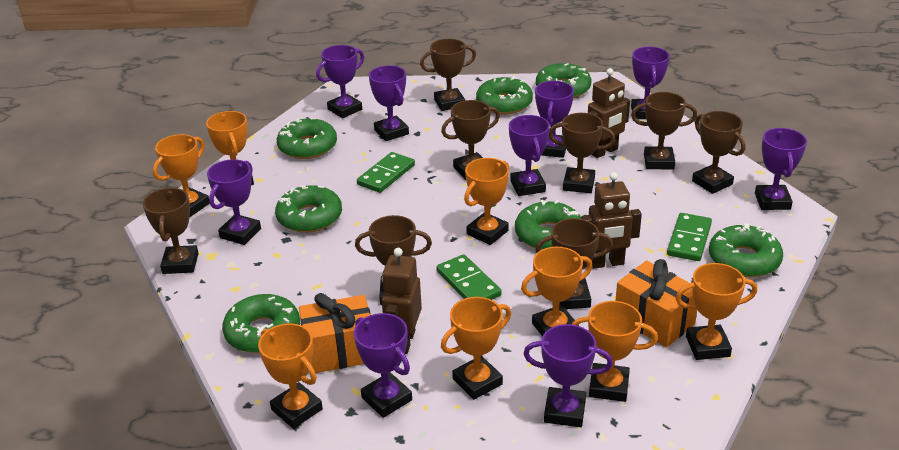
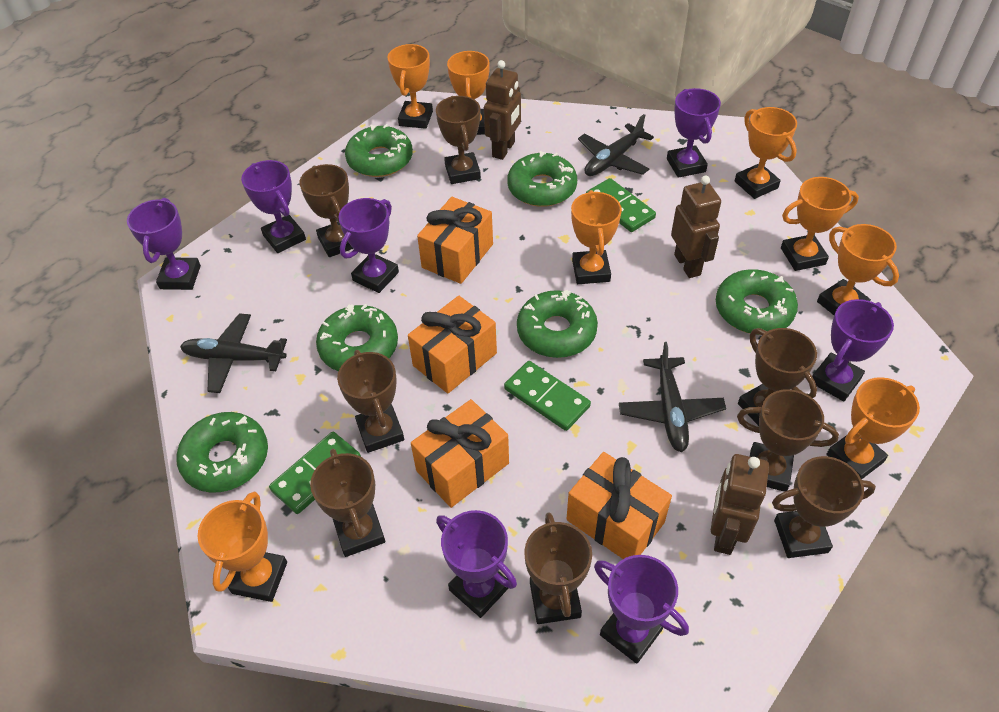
black plane: none = 0 -> [180,313,287,393] [578,114,654,176] [619,342,726,452] = 3
green donut: [222,294,300,353] [275,185,342,233] [277,118,337,159] [476,76,533,114] [515,200,581,250] [536,63,592,98] [709,223,783,277] = 7 -> [176,412,268,493] [316,304,398,371] [345,124,413,177] [507,151,577,207] [517,290,598,358] [716,269,798,335] = 6
orange gift: [299,293,371,373] [616,259,697,348] = 2 -> [408,296,497,393] [411,399,509,508] [417,197,493,284] [567,452,672,559] = 4
purple trophy: [207,159,261,245] [316,45,364,118] [354,313,412,418] [369,65,409,141] [509,115,550,196] [524,324,613,427] [535,81,574,158] [631,47,670,119] [755,128,807,210] = 9 -> [127,198,201,290] [241,160,306,253] [338,198,399,293] [436,510,517,618] [594,555,689,664] [667,88,721,178] [812,299,894,401] = 7

